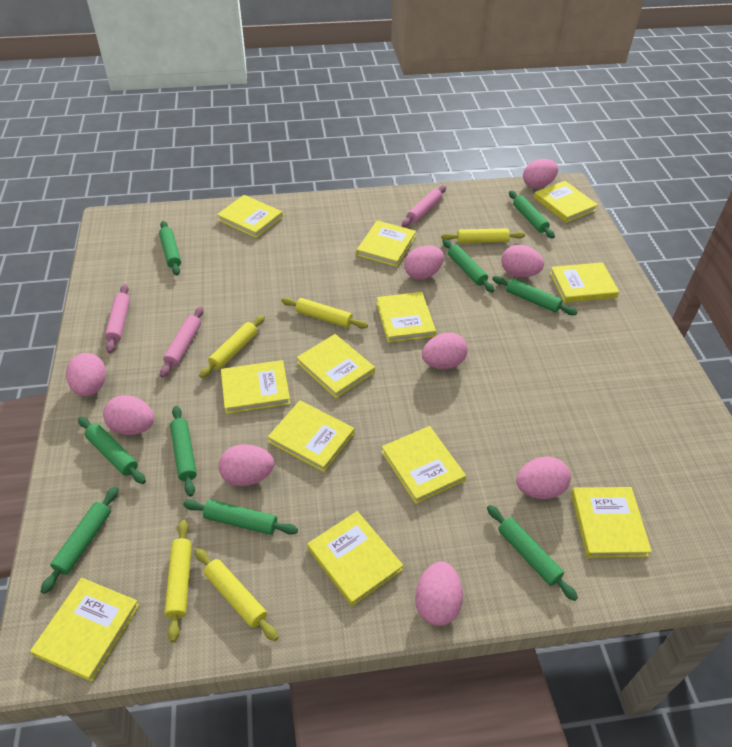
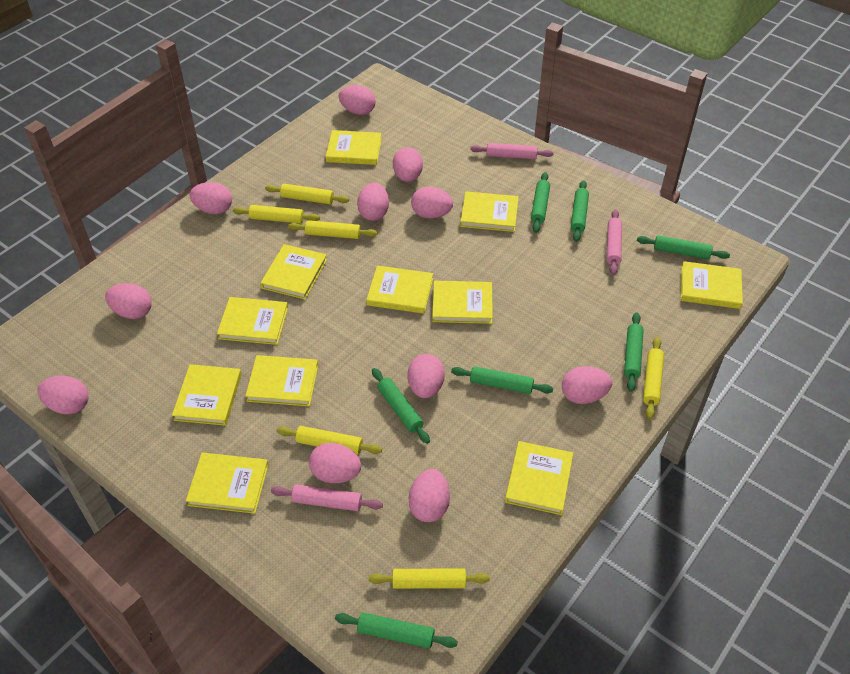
green rolling pin: [41,487,118,594] [78,417,146,484] [159,221,181,275] [170,406,197,497] [183,500,298,535] [443,239,494,292] [487,505,578,601] [492,276,577,315] [509,191,555,239] = 9 -> [335,613,458,648] [372,368,430,444] [451,366,553,394] [531,172,550,233] [571,180,589,242] [624,312,644,392] [637,235,730,259] = 7
pink egg: [66,353,106,396] [103,395,154,435] [218,444,274,486] [404,245,444,280] [415,561,463,626] [422,333,468,369] [501,245,544,277] [516,456,571,499] [523,159,558,189] = 9 -> [37,376,89,414] [105,283,152,319] [190,182,232,214] [309,443,361,483] [339,85,376,115] [357,183,389,221] [393,147,423,182] [408,354,445,398] [409,469,450,522] [411,187,453,219] [562,366,612,404] = 11
yellow book: [30,578,140,682] [217,195,283,238] [221,360,290,414] [268,401,354,472] [296,334,375,399] [307,511,403,606] [357,220,416,267] [377,292,436,343] [381,426,466,504] [534,181,598,223] [550,262,619,303] [571,487,652,558] = 12 -> [172,364,241,426] [186,453,269,514] [217,297,288,345] [245,355,318,406] [260,244,327,299] [326,130,382,165] [366,265,433,314] [432,281,493,324] [460,191,519,232] [505,441,573,515] [681,261,743,309] = 11
yellow rolling pin: [164,520,192,642] [195,548,279,641] [199,315,265,378] [281,297,368,329] [441,229,525,243] = 5 -> [233,205,320,224] [265,184,349,204] [277,426,382,455] [288,220,378,239] [369,568,490,589] [643,337,664,419] = 6

